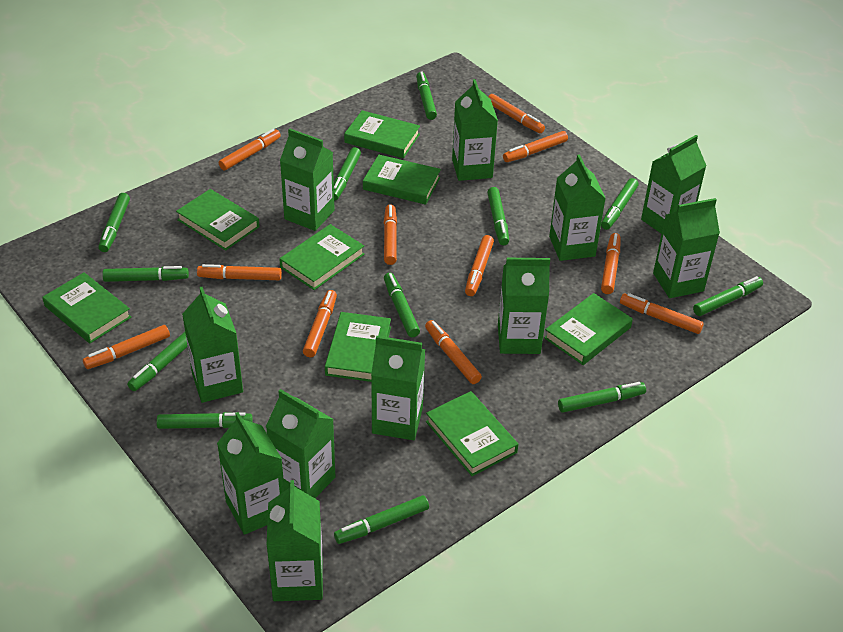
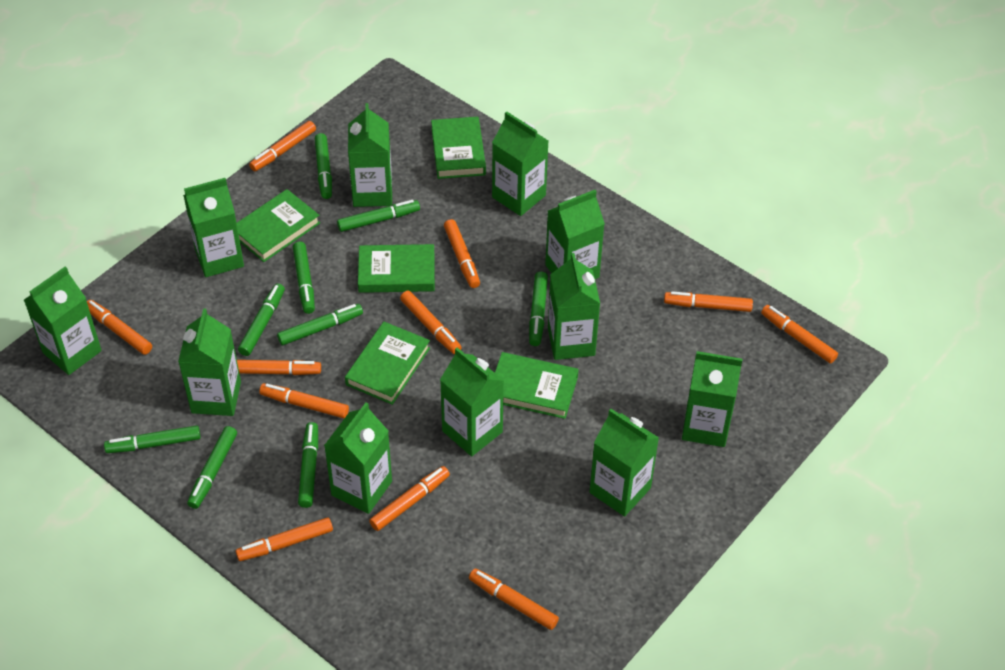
green book: [42,272,131,343] [176,189,259,251] [279,224,365,290] [325,312,391,382] [344,110,420,158] [363,155,441,205] [426,391,518,476] [544,293,633,365] = 8 -> [237,189,320,262] [345,322,430,405] [358,244,435,293] [431,117,486,179] [495,352,579,419] = 5
green marker: [99,193,130,252] [102,266,189,282] [127,332,188,391] [157,412,253,429] [334,147,361,201] [334,495,429,544] [384,273,420,337] [416,72,437,120] [487,187,509,245] [558,382,646,413] [601,178,638,230] [693,276,763,316] = 12 -> [104,425,200,453] [187,426,237,509] [238,283,285,356] [277,304,363,345] [293,242,315,314] [298,422,318,508] [315,133,332,199] [337,200,420,232] [529,271,548,346] = 9

